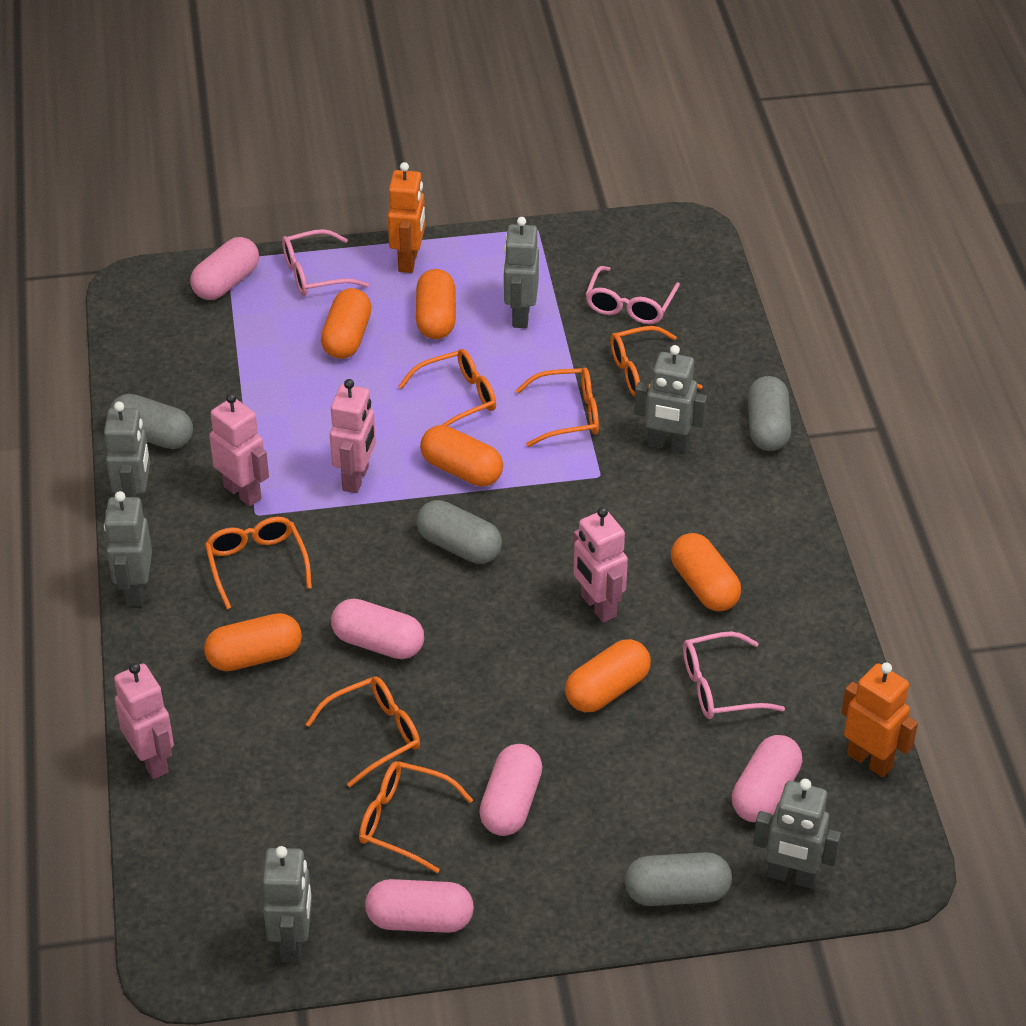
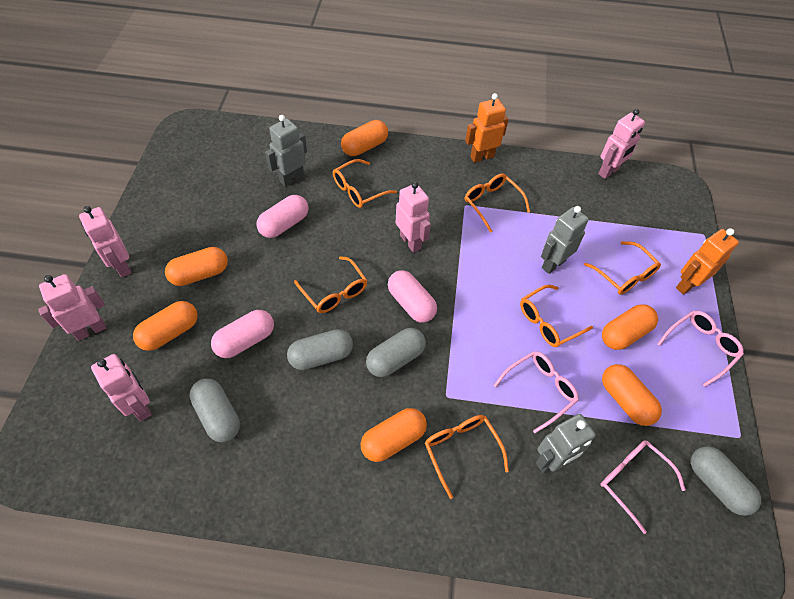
grey robot: [104,402,150,505] [104,491,152,606] [262,846,312,963] [503,217,539,328] [634,345,707,453] [753,779,841,889] = 6 -> [265,115,307,187] [536,414,596,473] [541,206,589,274] = 3
pink capsule: [190,237,259,300] [331,599,424,659] [365,879,474,933] [479,744,542,836] [732,735,802,822] = 5 -> [211,310,274,358] [256,195,308,238] [388,270,437,322] = 3
pink robot: [114,663,174,779] [209,393,269,506] [330,379,376,493] [573,507,628,622] = 4 -> [38,274,106,341] [79,206,132,277] [91,354,152,421] [396,182,431,252] [598,109,645,179] = 5

